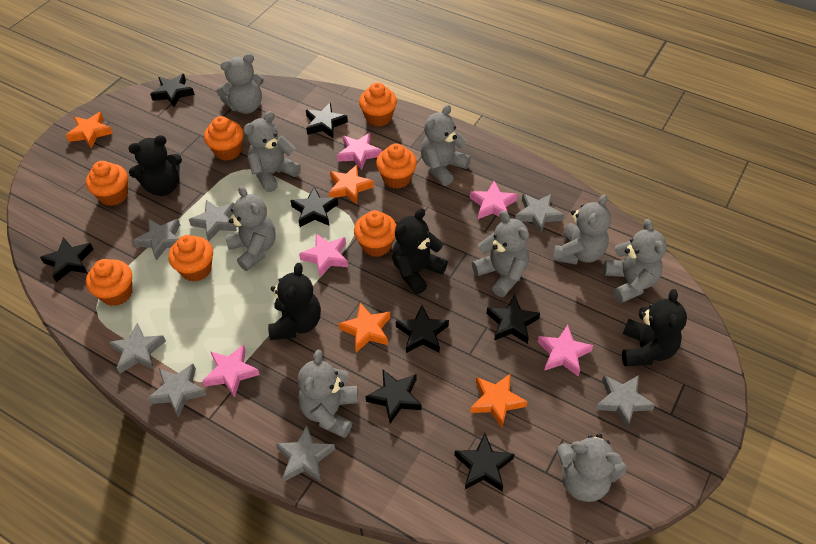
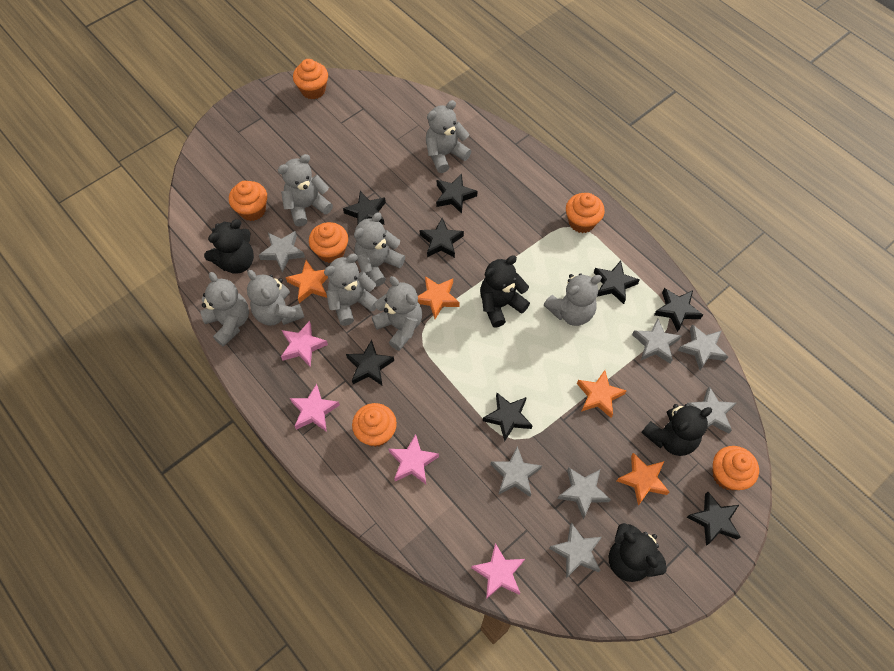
grey teddy bear: [216,54,264,114] [225,186,276,271] [243,111,301,192] [298,350,358,438] [421,105,471,186] [472,211,529,297] [553,194,611,265] [557,434,627,502] [604,219,667,303] = 9 -> [201,272,249,347] [247,270,304,326] [278,154,333,227] [324,254,378,326] [354,212,405,287] [372,276,422,351] [426,100,471,173] [544,273,602,326] = 8
orange cupcake: [86,161,128,206] [86,259,132,306] [168,235,213,282] [204,116,243,161] [354,210,396,257] [359,83,397,127] [376,143,417,189] = 7 -> [229,181,267,221] [293,59,328,99] [309,222,348,263] [352,403,397,447] [566,193,605,233] [712,446,759,490] = 6
pink star: [202,345,260,398] [299,233,348,278] [337,133,382,170] [470,181,518,219] [538,325,593,377] = 5 -> [281,321,328,367] [290,384,340,432] [389,434,439,484] [471,543,525,599] = 4

